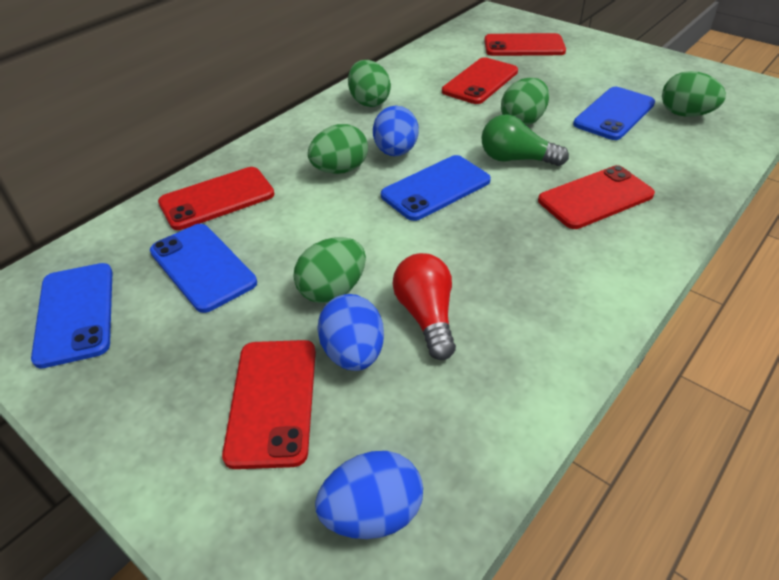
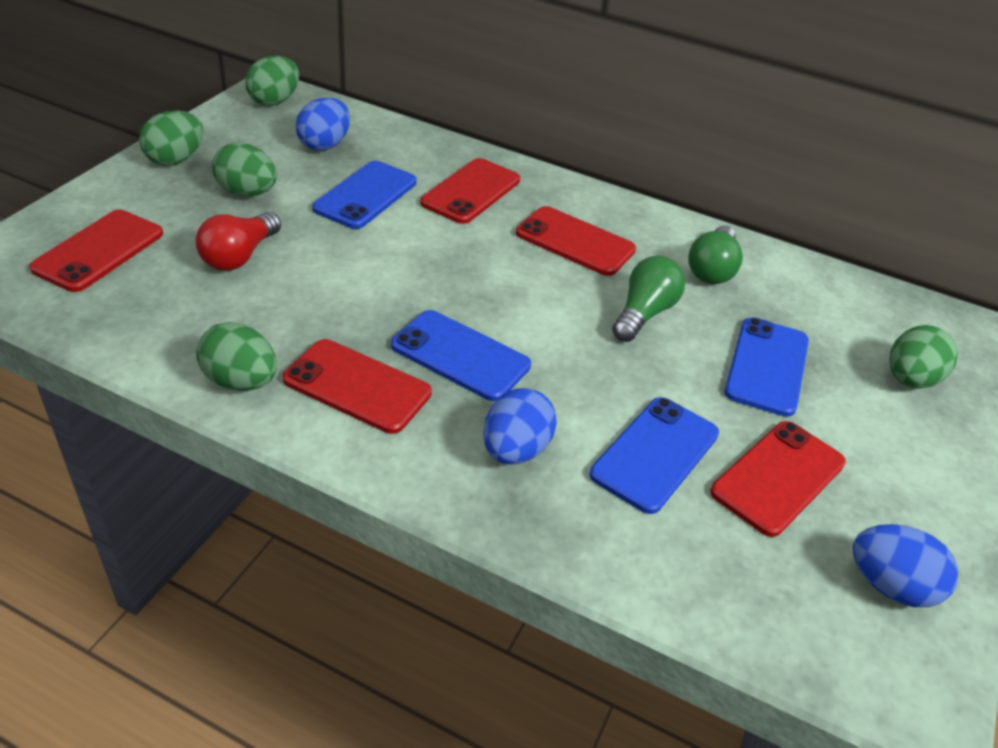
green light bulb: [481,115,569,166] = 1 -> [612,256,685,342] [688,225,743,284] = 2

